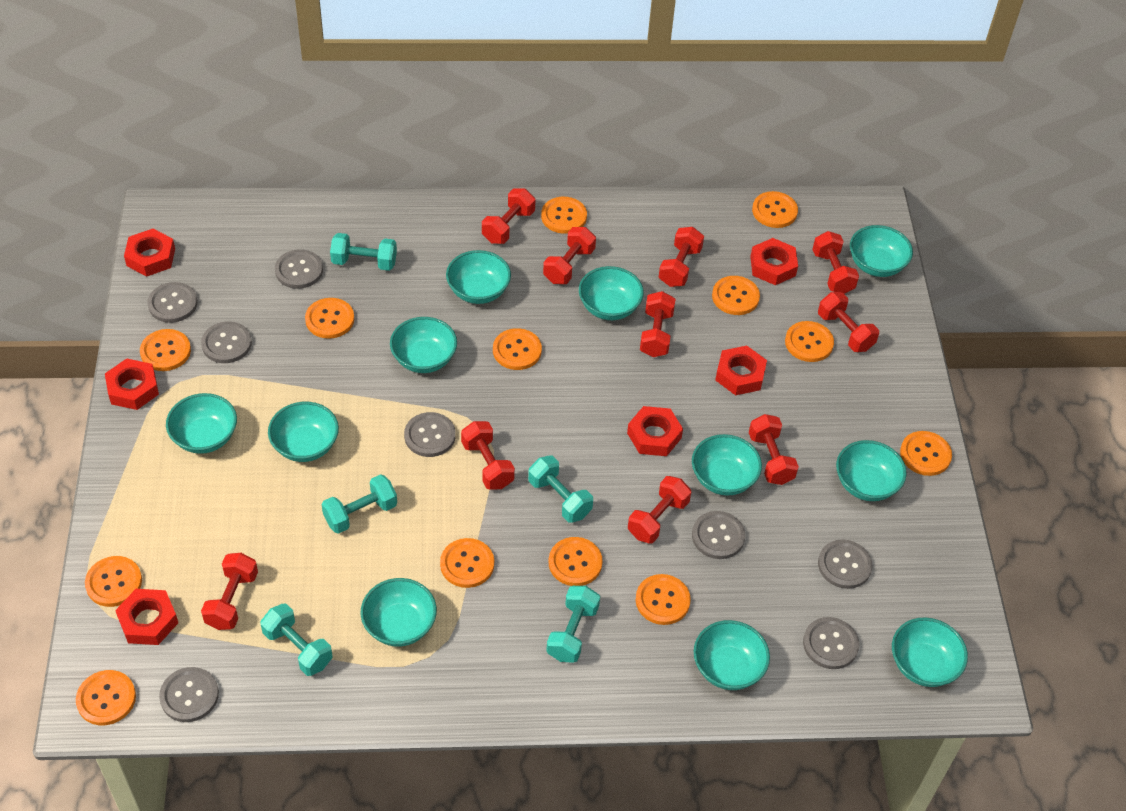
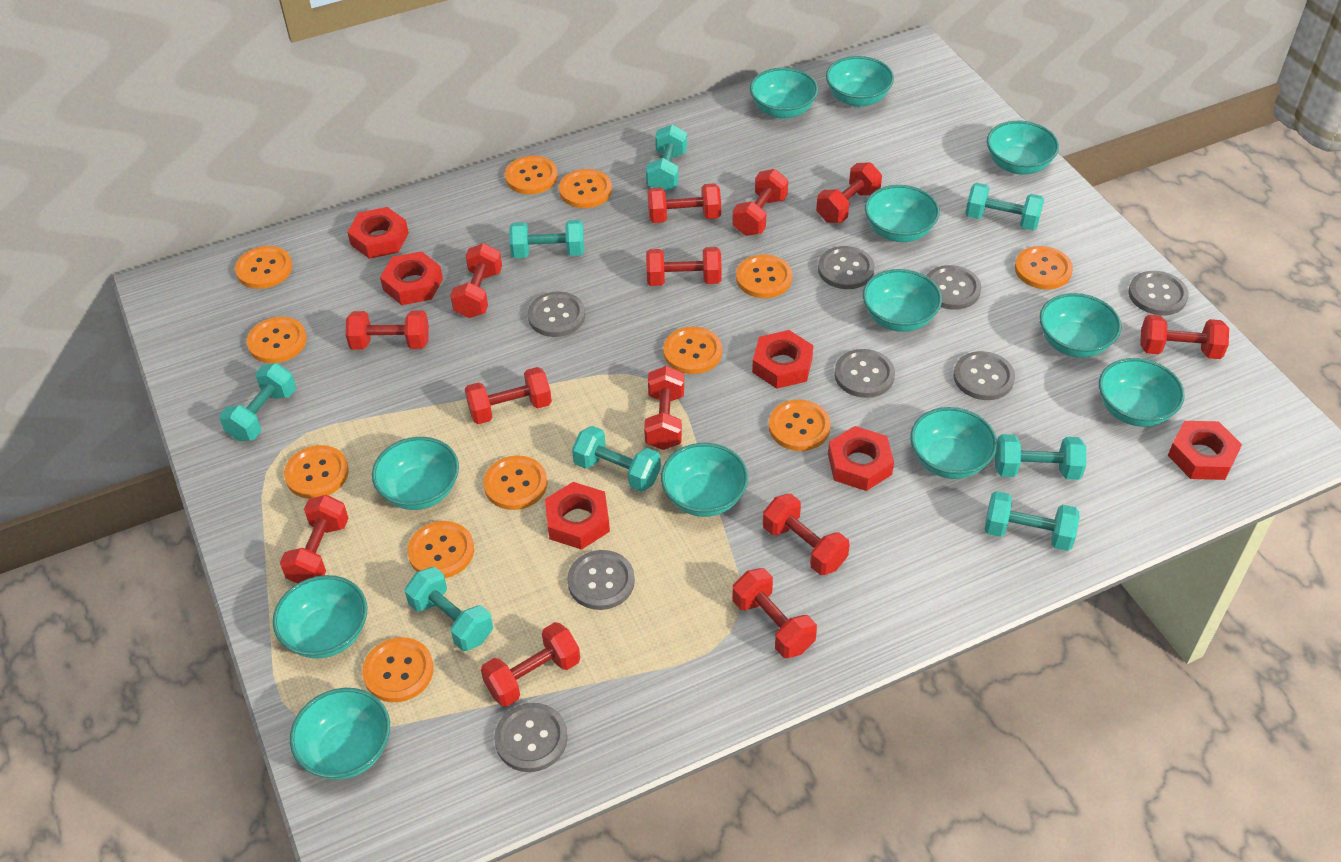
orange button: [76,670,136,725] [85,556,142,607] [140,329,191,371] [305,298,354,339] [440,538,494,588] [493,328,542,370] [541,197,587,234] [549,537,603,586] [636,574,691,625] [712,276,760,315] [752,191,798,228] [785,321,834,362] [900,431,952,476] = 13 -> [235,246,292,289] [247,317,307,363] [284,445,349,499] [362,637,434,702] [407,521,474,578] [483,455,547,510] [505,156,558,194] [559,169,612,208] [663,327,722,374] [736,255,792,298] [769,400,831,451] [1015,246,1073,289] = 12
red dumbbell: [201,553,258,630] [461,421,515,490] [482,189,535,244] [543,227,596,284] [628,476,691,543] [640,291,675,357] [659,227,704,287] [749,414,799,485] [812,231,859,294] [818,292,879,352] = 10 -> [280,495,349,584] [346,310,429,350] [450,243,502,318] [465,367,552,424] [481,622,580,707] [644,366,684,450] [646,247,722,286] [648,183,721,223] [732,169,788,236] [732,568,817,658] [763,494,850,575] [816,162,882,223] [1140,315,1229,359] = 13
turquoise bowl: [166,393,237,454] [268,402,339,462] [361,578,437,647] [390,317,457,373] [446,250,511,304] [579,266,644,320] [692,434,762,496] [693,620,770,690] [836,440,907,501] [850,225,913,277] [892,617,968,687] = 11 -> [273,575,367,658] [290,688,390,780] [372,437,459,510] [661,443,748,517] [750,67,818,119] [826,56,894,107] [863,269,942,332] [865,185,940,242] [910,407,997,479] [987,121,1059,175] [1039,293,1121,358] [1099,358,1185,427] = 12
turquoise dumbbell: [260,604,333,676] [322,474,397,534] [330,233,397,271] [528,456,593,523] [546,586,600,663] = 5 -> [219,363,296,441] [405,567,493,651] [509,220,584,258] [572,426,661,492] [646,125,687,191] [965,183,1044,230] [984,491,1079,551] [995,434,1086,480] = 8

